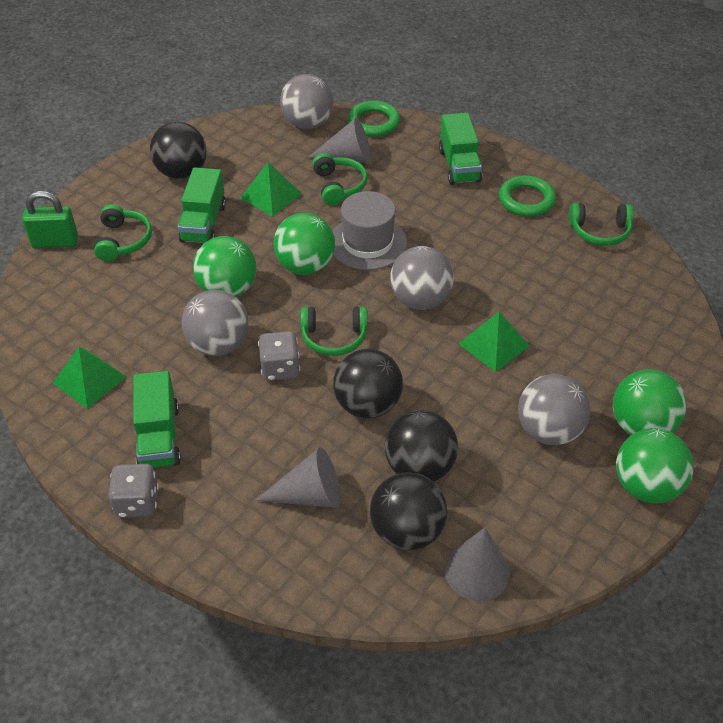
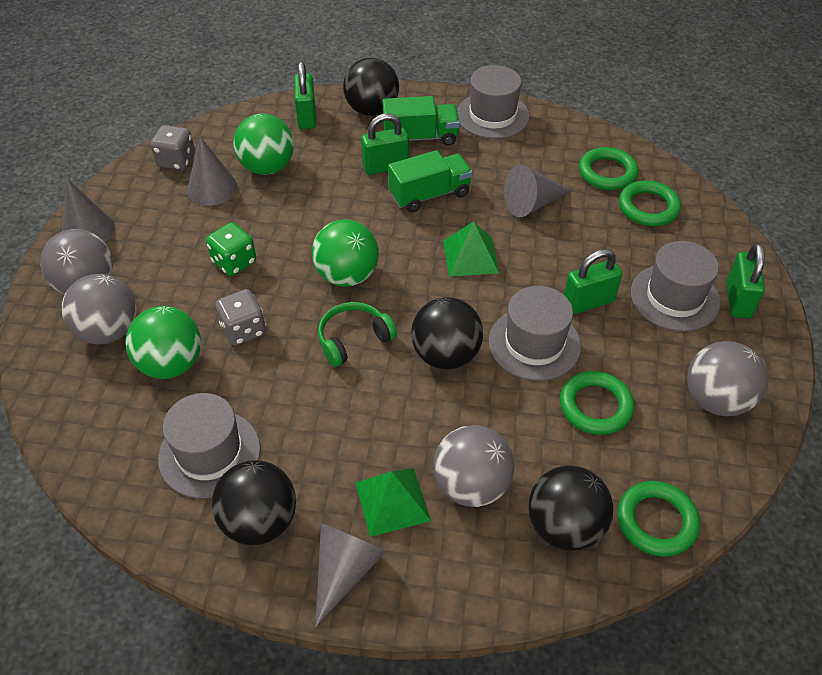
green ball: [193,236,257,297] [273,213,335,275] [613,369,687,435] [616,428,693,504] = 4 -> [125,306,201,379] [233,113,294,175] [312,219,379,287] = 3
green dice: none = 0 -> [206,222,256,276] = 1
green headphones: [94,204,152,261] [300,306,368,356] [312,153,368,206] [569,203,634,246] = 4 -> [318,302,397,367] = 1
green padlock: [22,191,78,248] = 1 -> [294,62,316,129] [361,114,409,175] [564,249,623,314] [727,243,765,319] = 4
green pyramid: [53,347,127,409] [240,162,302,217] [459,312,529,372] = 3 -> [355,468,431,537] [443,221,499,277] = 2
green ring: [348,100,400,137] [499,175,556,217] = 2 -> [560,371,634,435] [579,147,638,190] [617,481,700,557] [619,180,681,226] = 4
green truck: [133,371,181,468] [178,167,226,243] [439,113,482,185] = 3 -> [383,96,460,146] [388,150,472,213] = 2
grey cone: [255,447,341,508] [307,118,371,163] [445,528,510,602] = 3 -> [62,179,115,243] [187,136,238,206] [315,523,386,627] [504,164,571,217] = 4
grey hat: [332,191,407,270] = 1 -> [158,393,261,498] [457,65,530,139] [489,286,581,381] [631,241,720,331] = 4

